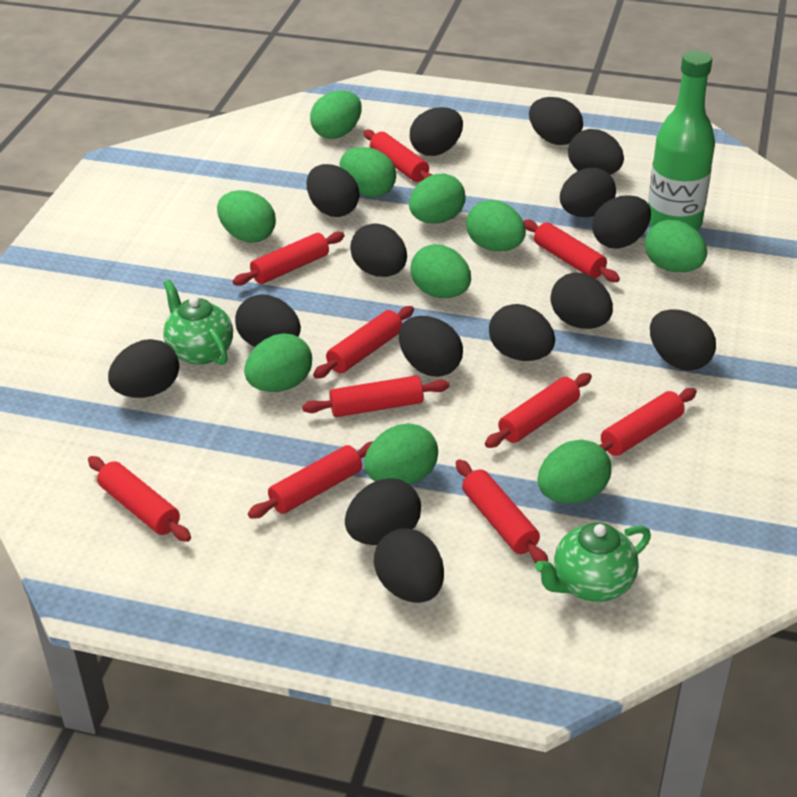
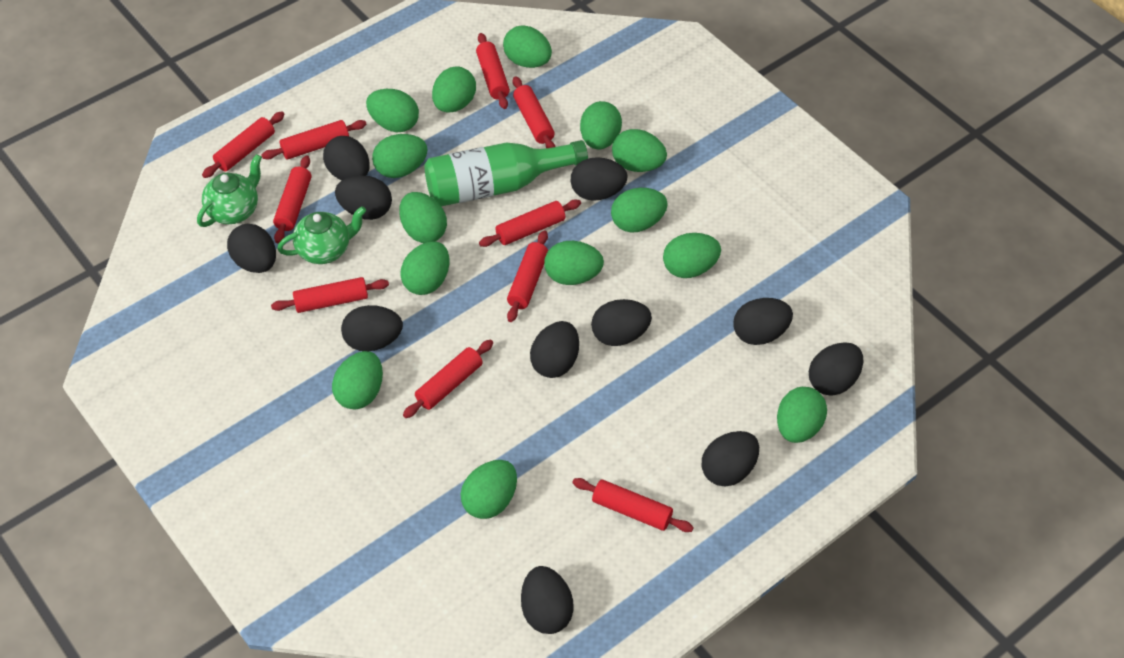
black egg: [108,339,179,398] [235,295,301,347] [307,164,359,217] [345,478,421,545] [350,223,407,277] [374,528,444,603] [399,316,463,377] [410,107,463,156] [489,304,555,361] [529,97,583,145] [551,273,613,329] [560,168,616,217] [568,129,624,175] [592,195,651,249] [650,309,716,371] = 15 -> [227,224,276,273] [323,136,370,180] [335,175,392,220] [341,305,403,351] [521,566,574,634] [530,321,579,378] [571,157,628,201] [591,299,652,346] [702,431,759,486] [733,298,793,345] [809,342,863,396] = 11
green egg: [217,190,276,243] [244,333,312,392] [310,90,362,139] [340,147,396,197] [364,423,438,485] [409,173,466,224] [410,244,471,298] [466,200,526,251] [537,440,611,503] [645,220,707,272] = 10 -> [332,351,383,410] [366,89,419,132] [372,134,428,178] [399,192,447,243] [400,241,449,295] [432,66,476,113] [460,460,517,519] [503,25,552,68] [544,241,604,285] [580,101,622,149] [611,188,668,233] [612,129,667,172] [663,233,721,278] [777,387,827,443] = 14

